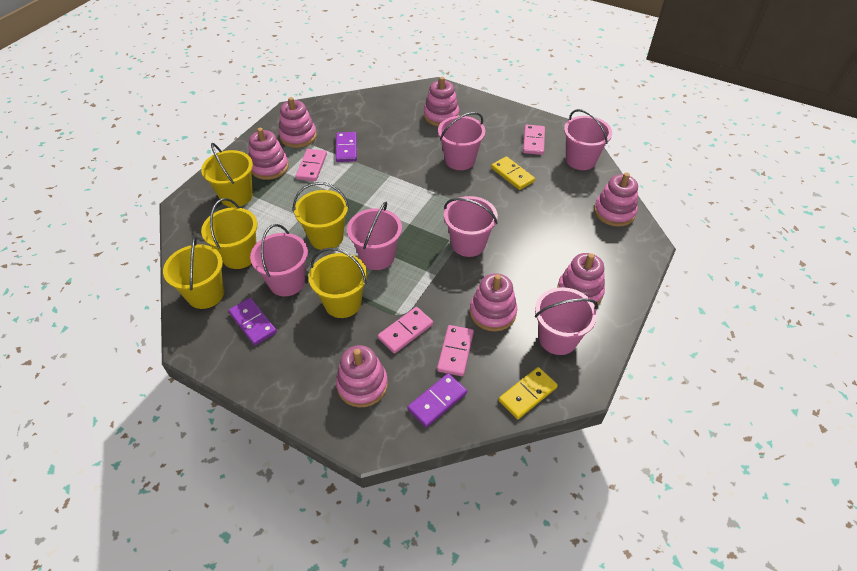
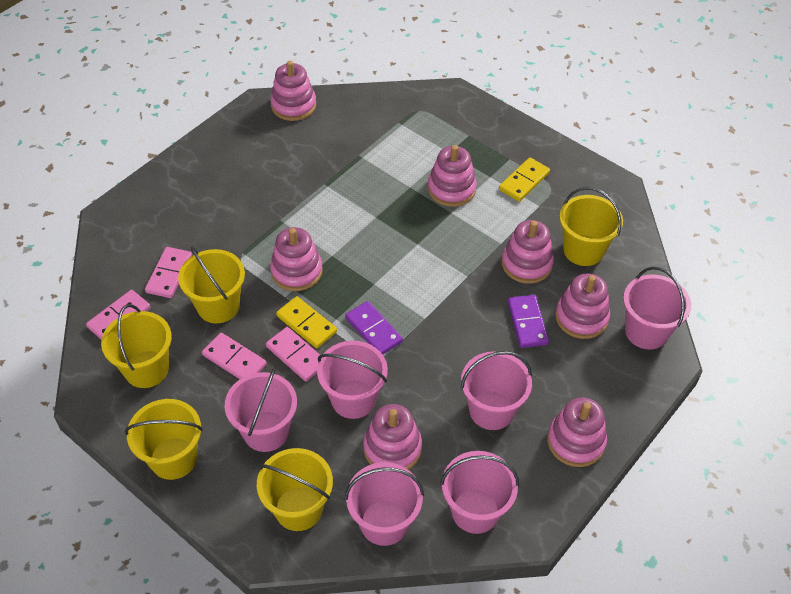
purple domino: [229,298,277,346] [336,132,357,162] [408,373,467,427] = 3 -> [345,301,403,355] [508,295,549,348] = 2

